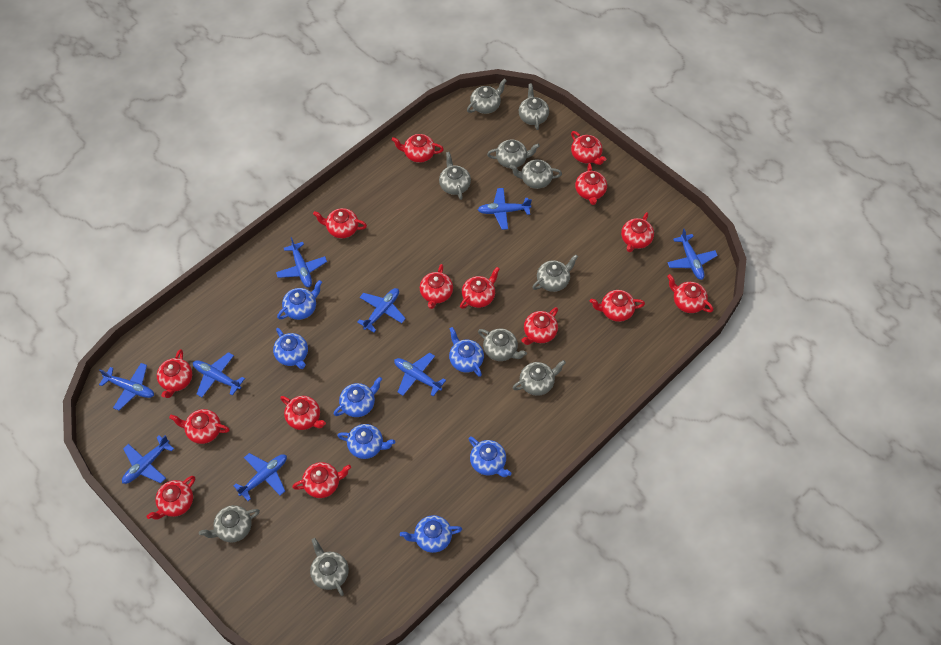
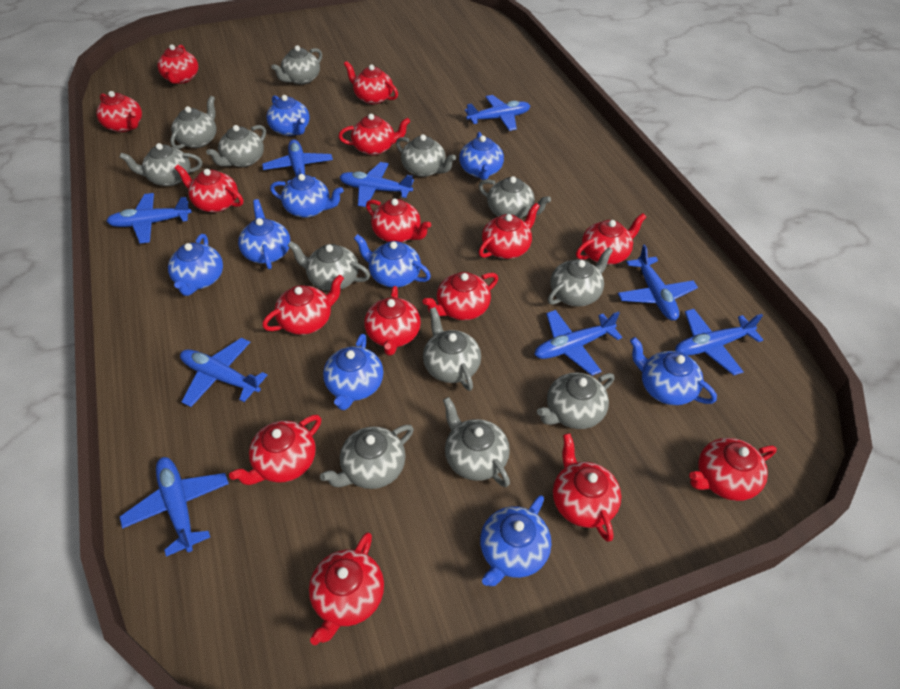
blue teapot: [273,328,308,369] [277,280,322,320] [334,377,382,417] [337,424,395,459] [400,515,462,553] [449,327,484,377] [469,437,511,477] = 7 -> [168,234,223,296] [238,199,290,269] [266,95,310,136] [270,174,344,218] [323,334,383,410] [354,234,431,287] [459,132,504,180] [480,495,551,586] [630,337,717,405] = 9
grey teapot: [199,505,260,542] [310,538,349,596] [439,152,471,200] [467,79,507,114] [478,328,527,361] [487,140,540,168] [510,159,562,189] [512,360,566,396] [519,83,549,130] [532,254,578,292] = 10 -> [120,143,202,186] [170,96,217,149] [206,125,266,167] [271,45,322,85] [287,241,370,291] [320,425,414,489] [396,134,456,177] [423,307,481,391] [443,397,510,487] [478,176,551,218] [537,373,615,429] [548,247,613,306] = 12

